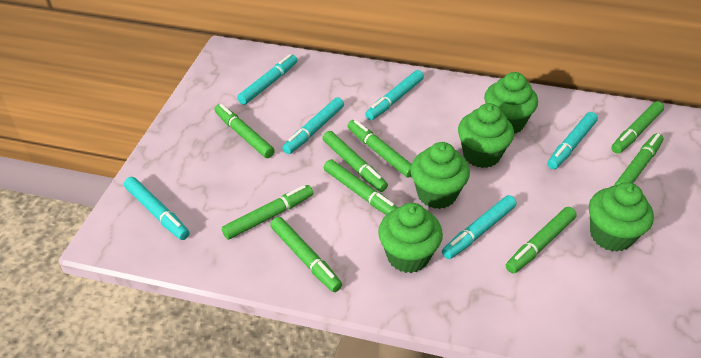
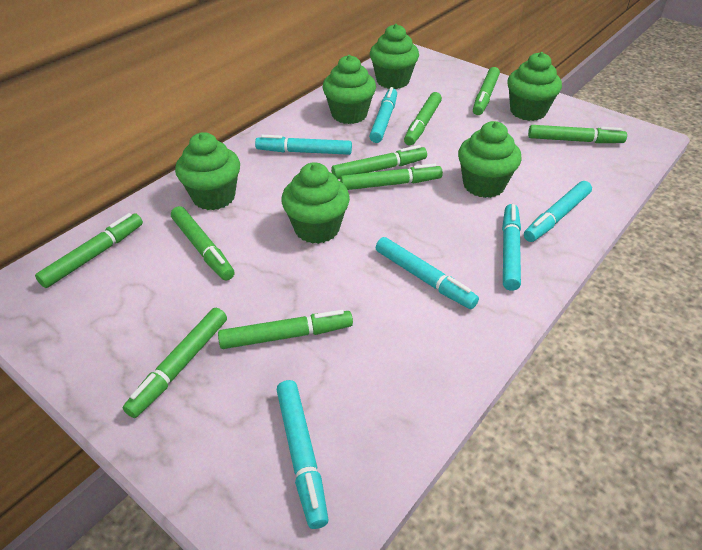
green cupcake: [378,203,443,273] [410,142,470,209] [458,103,514,168] [484,72,538,134] [589,182,654,252] = 5 -> [175,132,240,210] [281,162,350,244] [323,55,376,124] [370,24,419,89] [458,121,522,198] [507,52,562,121] = 6

